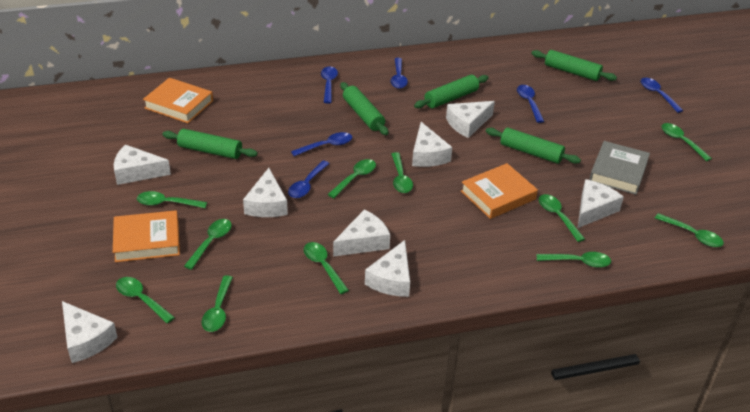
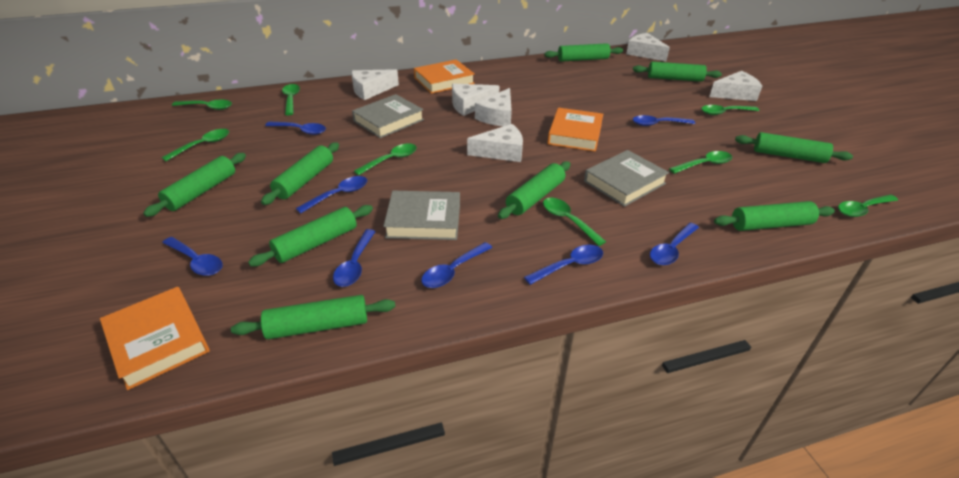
blue spoon: [288,161,330,198] [291,132,352,156] [321,66,338,104] [391,58,408,89] [517,85,544,123] [640,78,683,113] = 6 -> [162,237,223,276] [265,121,326,135] [296,176,367,214] [333,229,376,287] [421,242,492,288] [524,245,603,285] [633,115,695,126] [650,223,699,265] = 8
green rolling pin: [162,129,258,159] [340,82,389,135] [414,75,489,108] [486,127,581,164] [531,50,617,81] = 5 -> [143,153,246,217] [231,295,395,339] [248,205,373,266] [261,142,339,205] [498,161,570,219] [544,43,623,62] [633,62,722,82] [714,201,835,231] [735,132,853,163] = 9
green spoon: [116,277,175,323] [137,191,207,208] [184,219,232,270] [202,275,233,332] [304,242,349,294] [328,159,376,198] [391,152,413,193] [536,252,611,268] [539,194,585,242] [655,213,724,247] [661,123,712,161] = 11 -> [161,129,229,161] [172,100,232,110] [282,84,300,115] [354,143,417,176] [543,198,606,246] [669,151,732,174] [701,105,759,115] [838,195,898,217] = 8
grey book: [589,141,650,195] = 1 -> [352,94,424,138] [383,191,460,240] [584,150,669,207] = 3
white cheese: [62,301,118,363] [114,144,171,185] [243,168,288,217] [333,209,390,257] [365,240,410,297] [412,122,452,167] [446,101,495,138] [578,179,624,228] = 8 -> [351,69,399,100] [452,84,499,116] [467,124,523,162] [475,88,512,126] [626,33,670,61] [709,71,762,101] = 6

